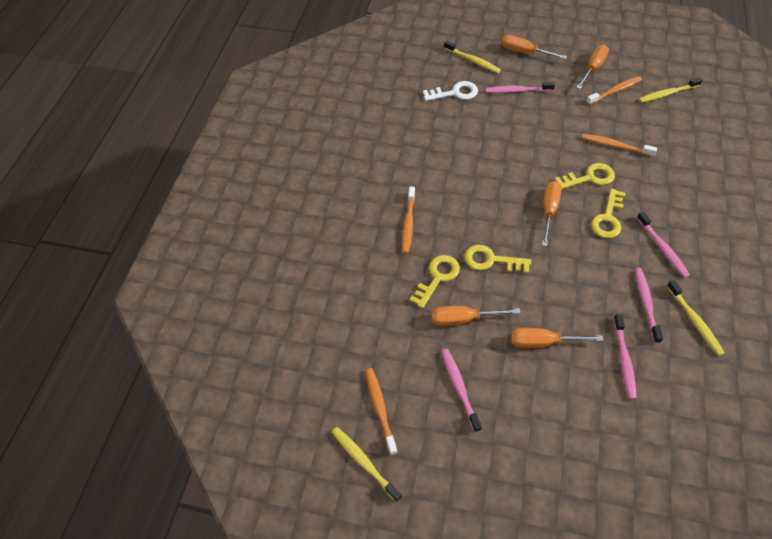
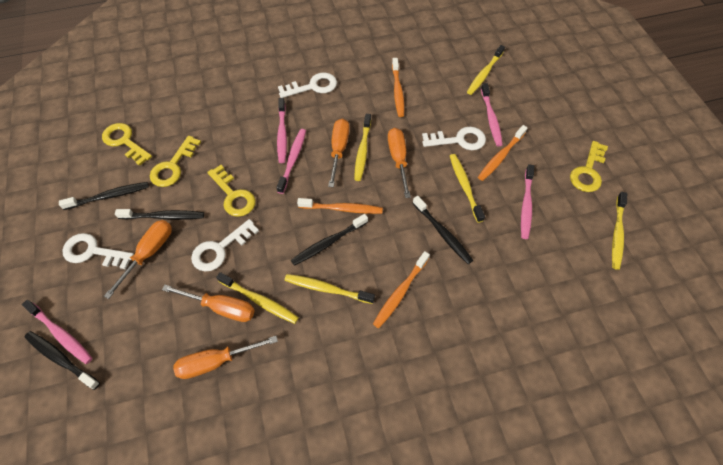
black toothbrush: none = 0 -> [25,331,100,390] [59,182,149,210] [115,209,204,220] [291,214,368,266] [413,196,473,264] = 5
white key: [423,81,478,101] = 1 -> [62,233,134,269] [191,219,259,271] [278,73,337,98] [422,127,486,150] = 4
yellow toothbrush: [332,427,402,503] [444,41,501,73] [639,77,703,103] [667,280,725,356] = 4 -> [216,272,299,324] [285,274,375,304] [354,114,371,181] [450,154,485,223] [467,45,505,95] [612,192,627,270] = 6

